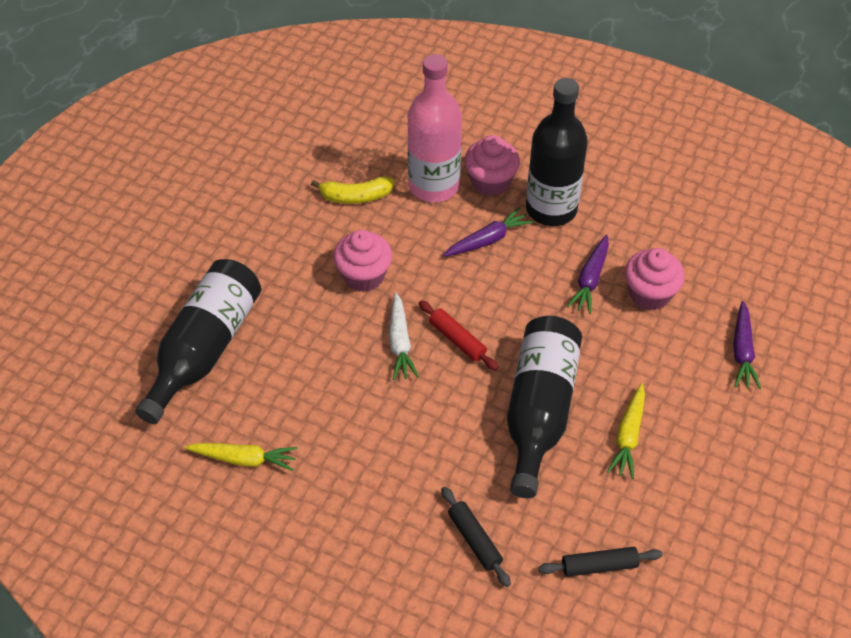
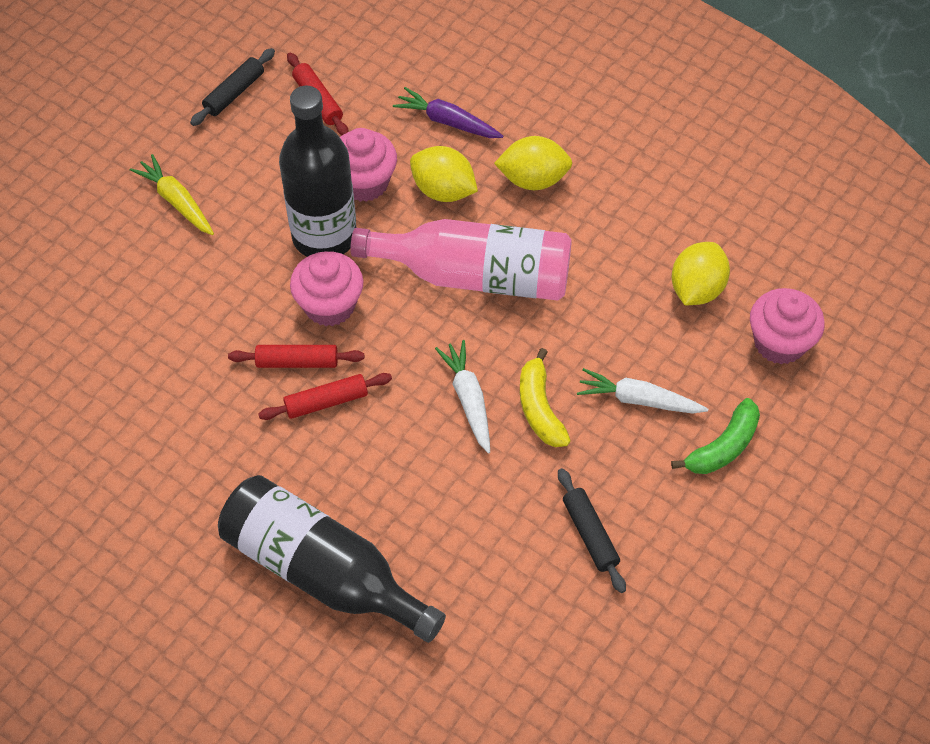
black bottle: [135,259,261,424] [507,316,582,498] [526,78,588,226] = 3 -> [218,475,446,643] [279,86,356,257] = 2
green banana: none = 0 -> [671,398,760,474] = 1
purple carrot: [443,207,533,257] [567,235,609,314] [733,301,761,389] = 3 -> [393,87,504,138] = 1
red rolling pin: [419,300,498,371] = 1 -> [228,345,364,368] [258,373,392,420] [287,53,349,135] = 3
white carrot: [389,292,419,380] = 1 -> [435,340,490,454] [577,368,708,414] = 2
yellow carrot: [185,443,298,471] [607,383,645,479] = 2 -> [130,154,214,235] = 1
yellow lemon: none = 0 -> [410,146,478,202] [494,136,572,190] [672,242,730,305] = 3

